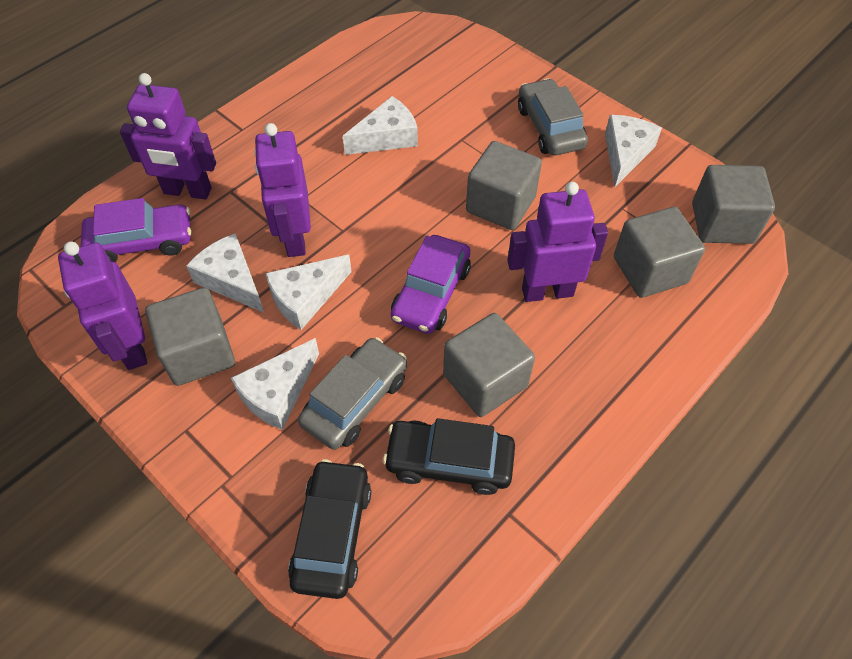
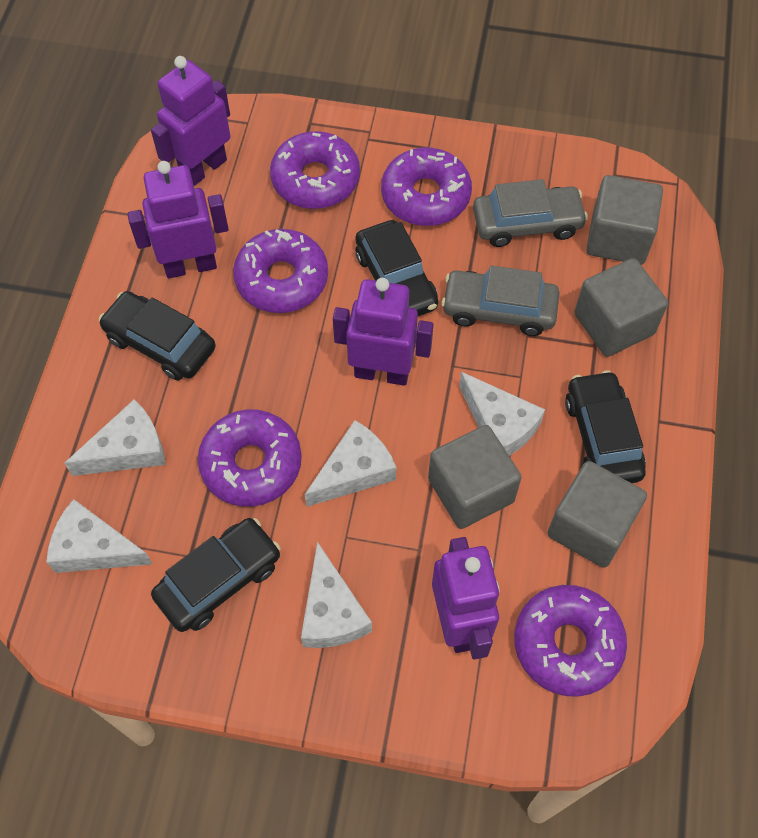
black car: [288,459,371,599] [383,418,515,495] = 2 -> [99,291,216,381] [151,518,281,632] [356,220,438,316] [565,370,646,483] = 4
grey cube: [145,287,235,386] [443,313,535,417] [466,141,542,230] [614,207,705,298] [692,165,775,244] = 5 -> [428,425,522,529] [548,461,647,568] [574,258,668,357] [586,175,663,265] = 4
purple car: [81,198,191,262] [391,235,471,334] = 2 -> none = 0
purple donut: none = 0 -> [198,409,302,507] [233,229,328,313] [270,131,360,209] [381,147,472,226] [514,585,627,697] = 5

